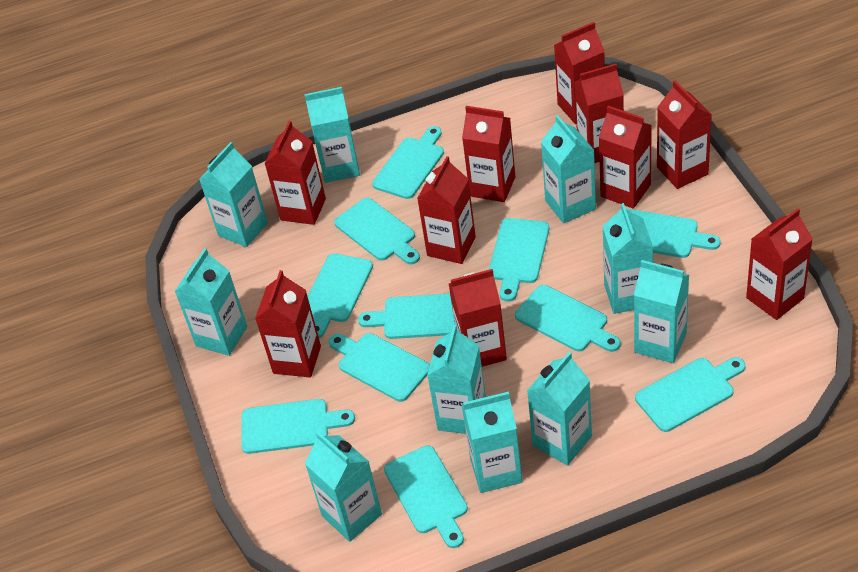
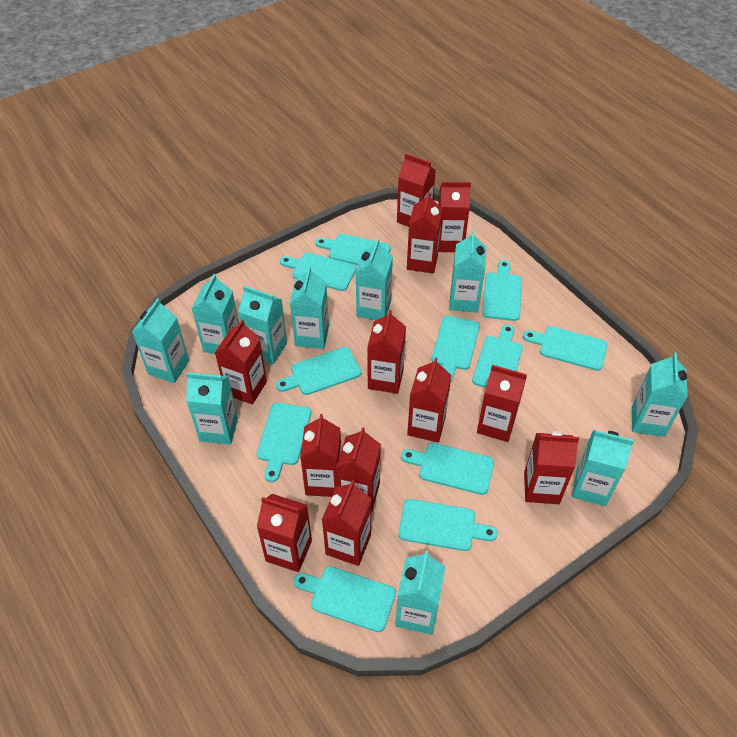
red carton: [255,270,321,377] [264,121,326,225] [417,156,476,264] [449,269,507,367] [462,106,515,202] [554,22,605,124] [575,64,624,163] [599,106,652,209] [657,81,712,189] [746,208,813,320] = 10 -> [215,320,267,405] [257,494,312,572] [300,414,341,497] [322,480,371,566] [336,427,381,512] [367,310,406,394] [397,154,436,227] [407,192,442,273] [407,357,452,442] [438,182,471,252] [477,365,527,442] [524,431,579,504] = 12

